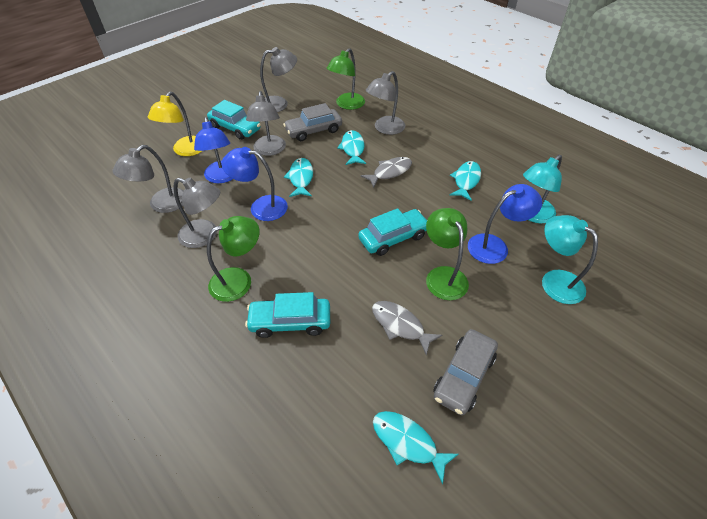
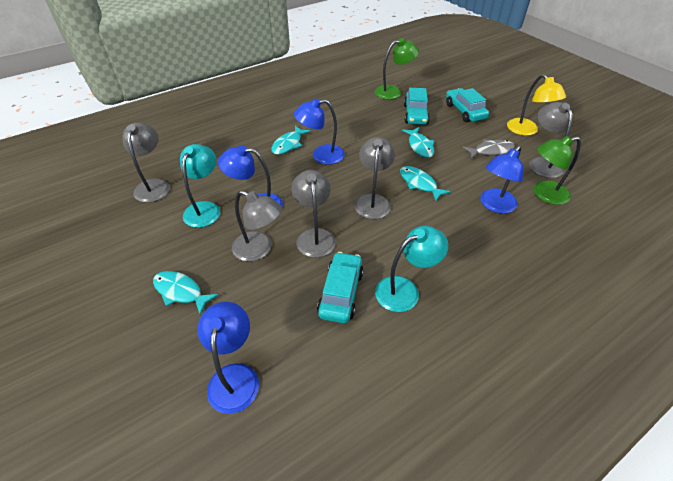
blue lamp: [194,117,233,183] [222,147,288,221] [468,184,542,264] = 3 -> [197,302,259,414] [218,145,283,207] [294,98,345,165] [480,146,524,214] = 4
green lamp: [207,216,260,302] [326,48,365,110] [426,208,469,300] = 3 -> [375,38,419,100] [534,136,581,205] = 2
grey car: [283,103,342,141] [433,329,498,415] = 2 -> none = 0
grey fish: [361,157,412,188] [372,301,442,356] = 2 -> [462,139,515,159] = 1

